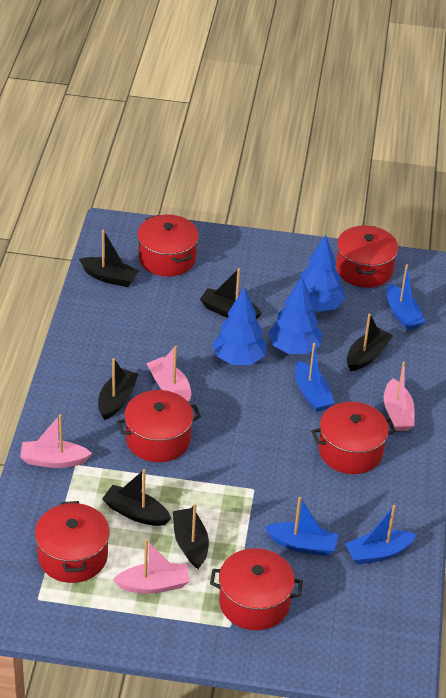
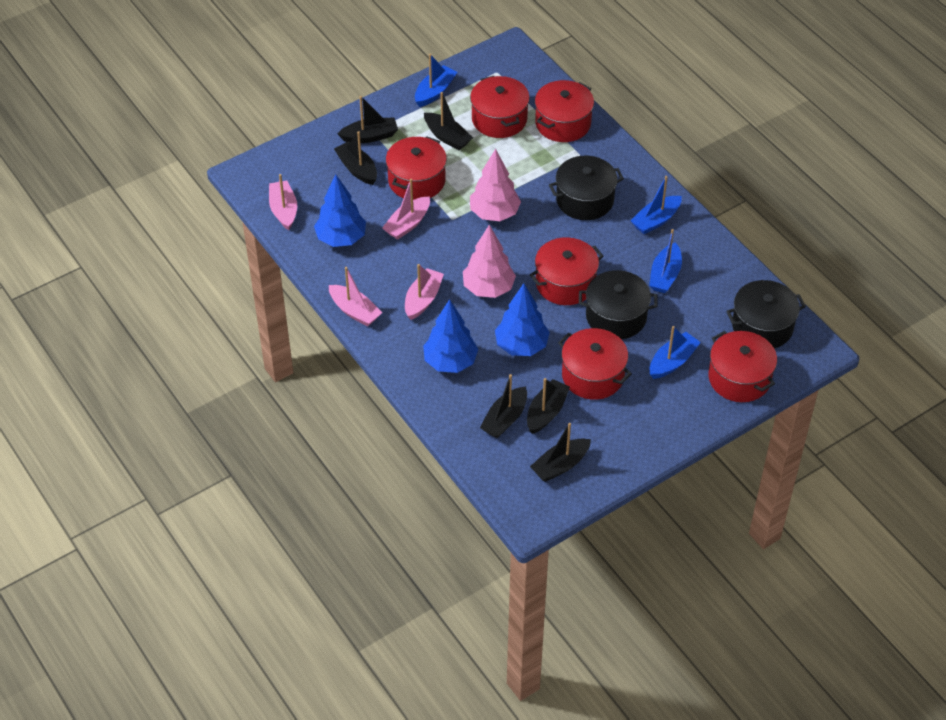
black pot: none = 0 -> [549,156,624,220] [579,270,658,339] [726,280,806,349] = 3
pink tree: none = 0 -> [463,225,516,298] [470,149,521,221] = 2

